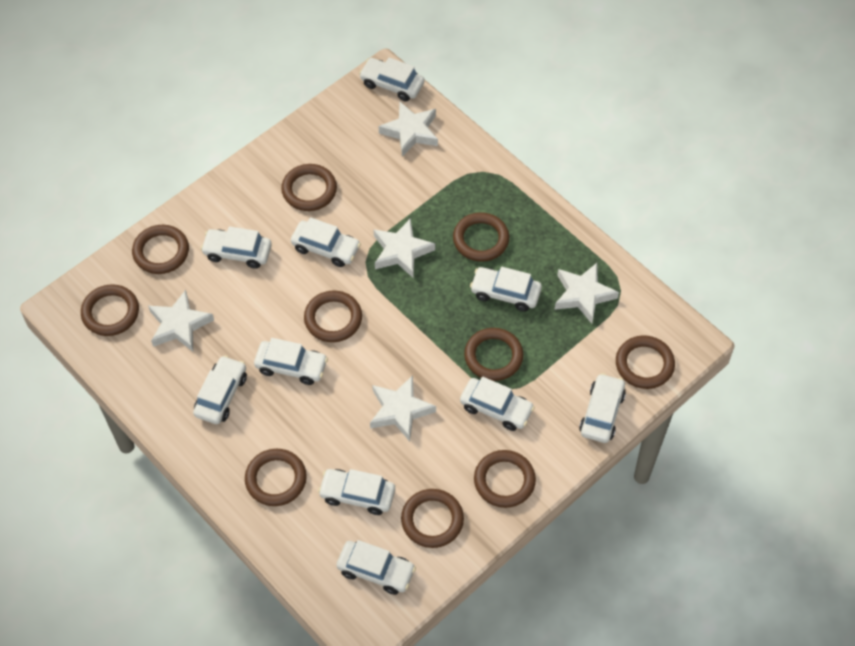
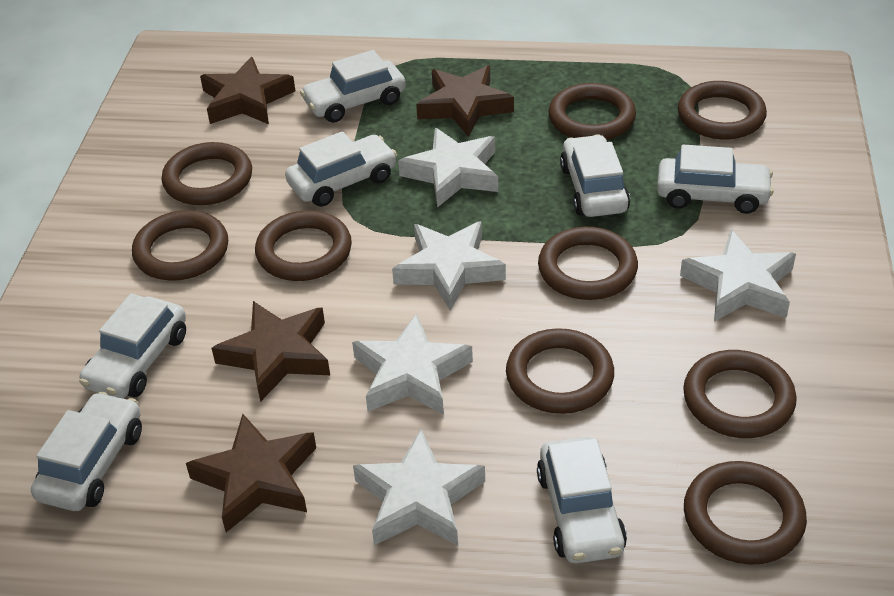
brown ring: [81,284,139,336] [132,225,189,274] [245,449,307,506] [281,164,337,211] [304,291,362,342] [401,489,464,548] [453,212,509,262] [464,328,524,381] [474,450,536,508] [616,335,675,389] = 10 -> [132,210,228,281] [162,142,252,205] [255,210,352,281] [506,328,614,414] [538,227,638,300] [548,83,636,140] [678,81,767,140] [683,350,797,438] [684,461,807,565] = 9
brown star: none = 0 -> [186,414,316,532] [200,57,295,124] [212,301,330,402] [416,65,514,137] = 4
white car: [193,355,247,424] [200,226,272,269] [254,338,328,385] [291,217,361,267] [318,469,395,515] [336,540,416,595] [359,57,424,101] [460,377,535,431] [470,267,542,311] [579,373,626,443] = 10 -> [31,392,142,511] [79,293,186,398] [285,131,397,207] [300,50,406,123] [537,437,627,564] [560,135,630,217] [657,145,774,214] = 7

